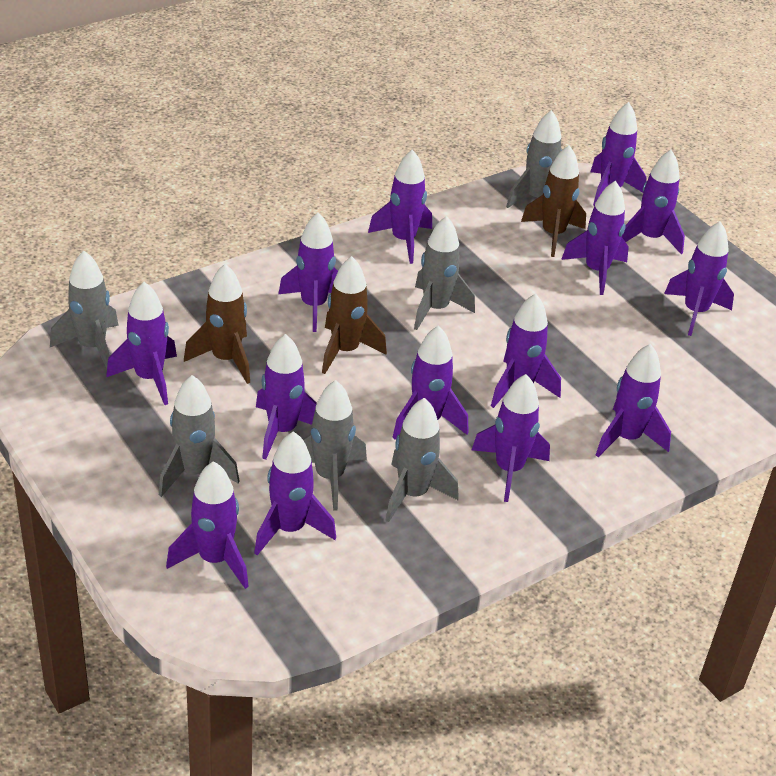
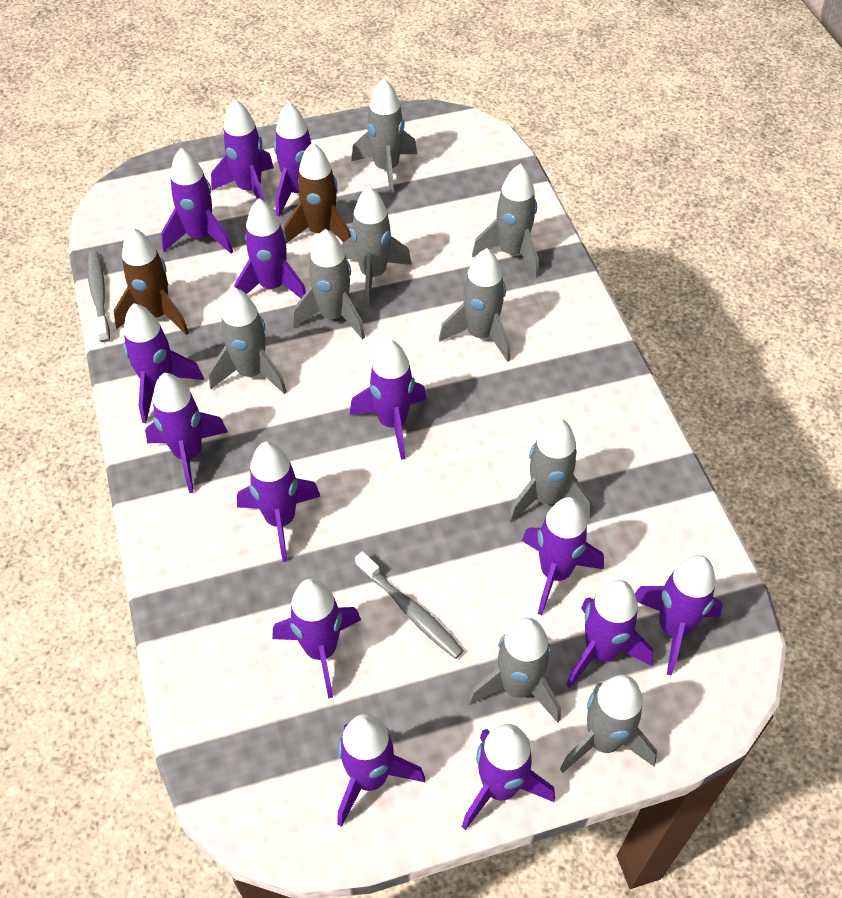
brown rocket: [184,264,250,384] [322,256,387,374] [521,145,586,257] = 3 -> [113,228,189,335] [284,142,351,244] = 2
grey rocket: [50,251,119,369] [159,375,239,497] [303,380,367,511] [386,398,459,522] [414,216,475,330] [506,110,562,208] = 6 -> [209,287,287,394] [292,229,365,339] [342,186,412,306] [351,78,417,195] [439,248,511,362] [468,618,561,723] [472,163,539,278] [508,418,592,523] [560,675,657,773] = 9
grey toothbrush: none = 0 -> [87,251,110,342] [355,551,464,659] = 2

